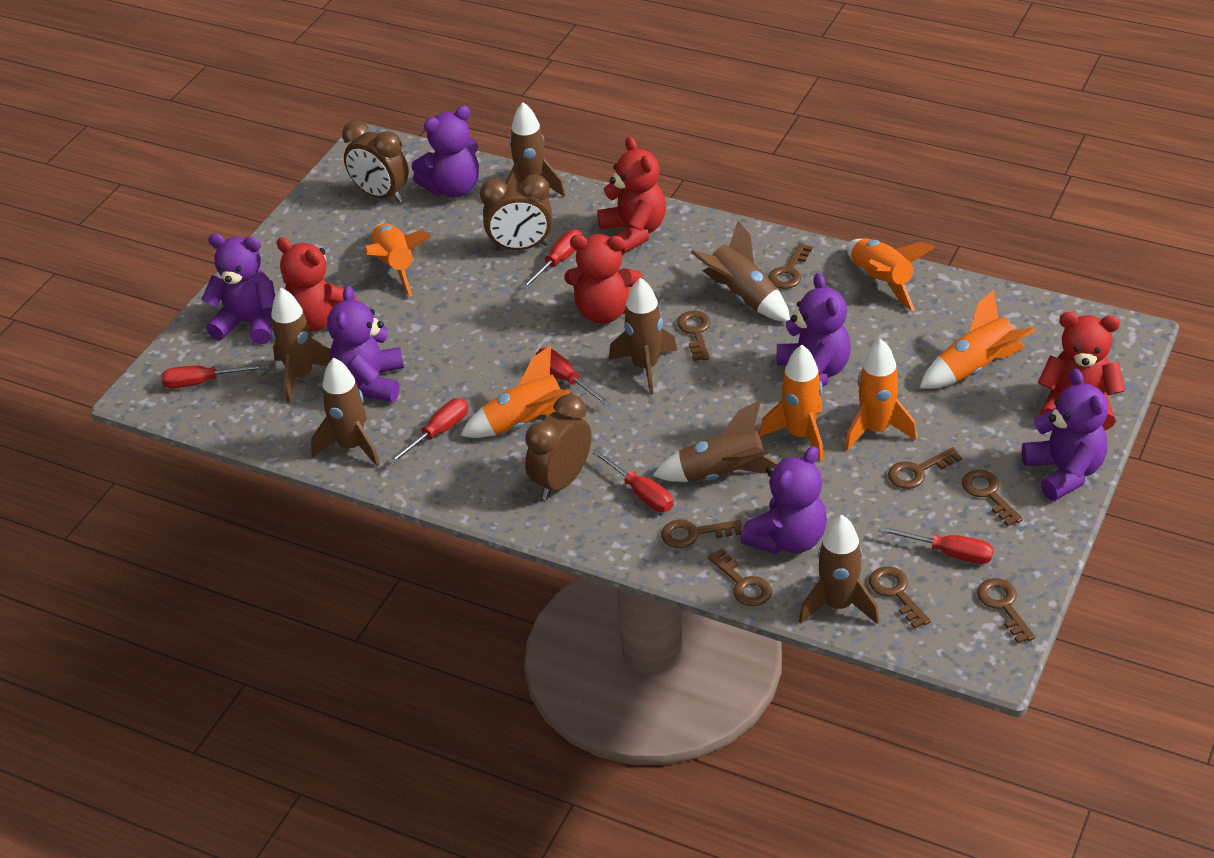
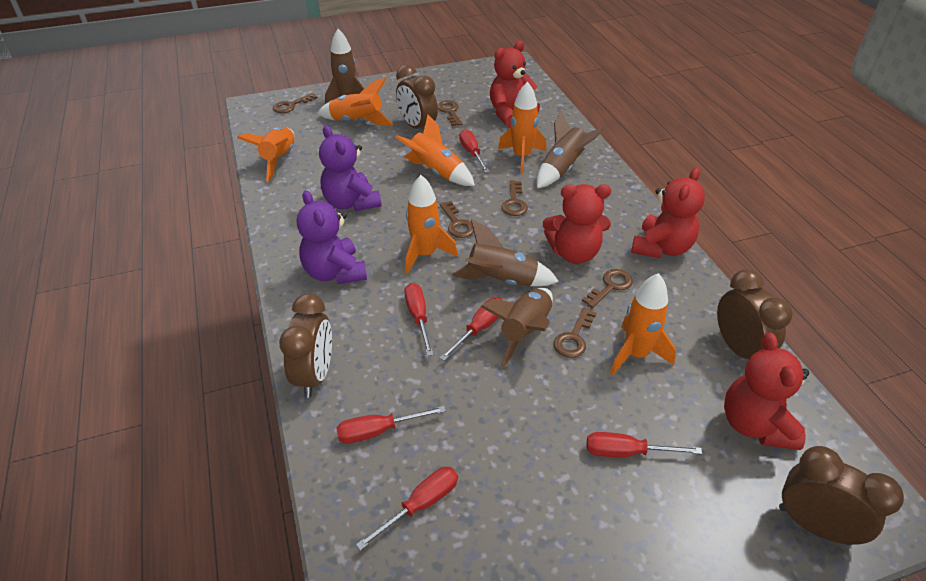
brown clock: [342,120,409,203] [480,174,553,251] [525,394,591,500] = 3 -> [279,293,332,398] [396,65,438,129] [717,269,792,359] [779,446,904,545] = 4
brown key: [661,520,742,548] [677,310,711,361] [707,549,772,606] [768,243,813,289] [869,566,931,629] [888,447,962,489] [962,470,1023,526] [977,578,1035,643] = 8 -> [273,93,317,113] [437,100,462,126] [440,201,474,238] [502,180,528,216] [554,307,596,358] [582,269,633,308] = 6
brown rocket: [271,288,330,403] [311,357,380,467] [505,102,566,197] [609,278,677,394] [652,401,778,482] [691,220,790,322] [799,515,879,625] = 7 -> [325,29,364,104] [452,219,559,286] [481,288,553,367] [537,111,605,188] = 4
purple teddy bear: [201,233,275,344] [327,286,404,402] [412,106,479,197] [740,446,827,554] [777,273,851,387] [1022,369,1108,501] = 6 -> [297,190,367,284] [319,125,381,211] = 2

